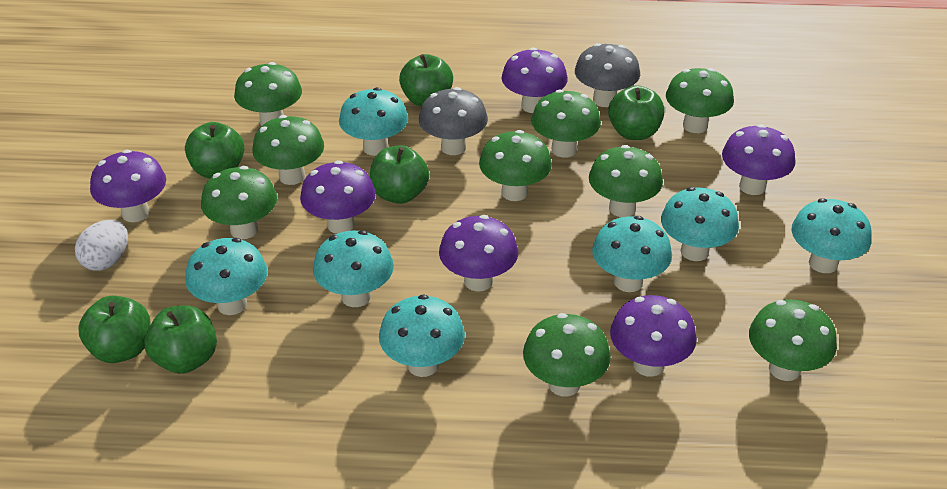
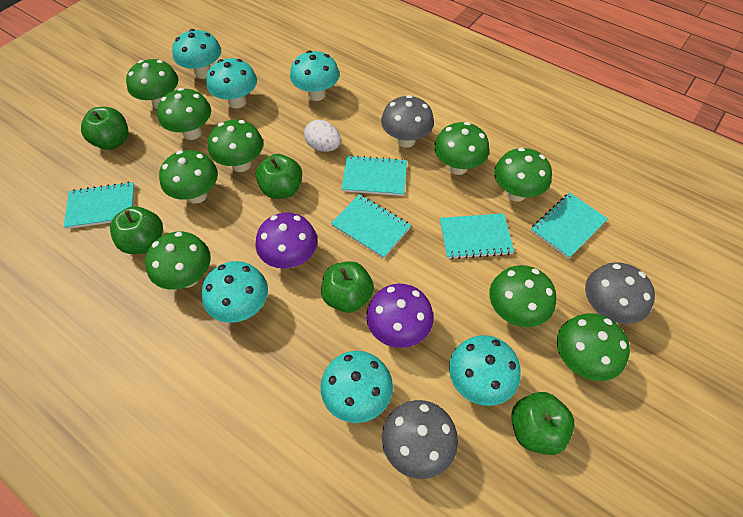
green apple: [79,296,151,363] [144,305,217,374] [185,122,244,178] [370,145,429,204] [399,54,453,107] [608,85,665,140] = 6 -> [81,107,129,150] [110,206,163,254] [256,154,302,199] [321,261,374,313] [511,392,575,455] = 5
grey mushroom: [419,87,488,155] [575,43,640,107] = 2 -> [381,95,434,148] [382,400,458,479] [585,262,655,324] = 3
purple mushroom: [90,150,166,222] [300,160,376,234] [439,215,518,292] [502,47,568,113] [610,295,697,377] [722,124,795,195] = 6 -> [256,212,317,269] [366,284,434,348] = 2
turquoise mushroom: [185,238,268,315] [313,230,394,307] [339,87,408,156] [379,294,465,377] [592,216,672,292] [661,187,739,261] [792,198,872,273] = 7 -> [172,29,221,79] [202,261,268,323] [206,58,257,108] [290,51,339,101] [320,351,393,423] [449,335,521,406] = 6
turquoise notebook: none = 0 -> [64,182,135,229] [331,194,411,258] [341,155,407,196] [440,213,514,259] [531,193,608,259] = 5

